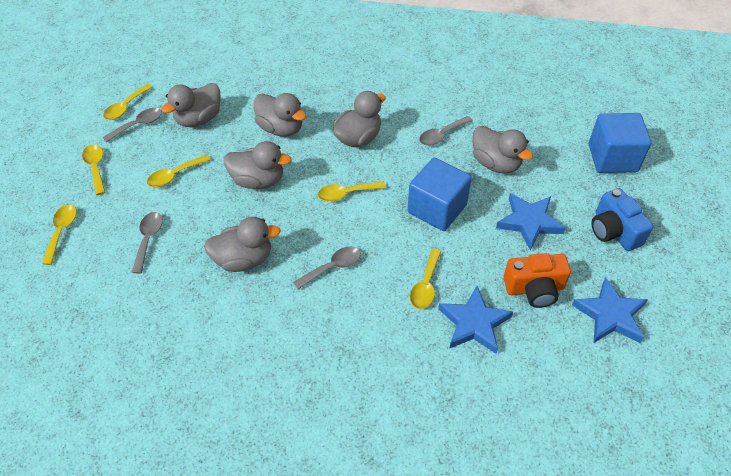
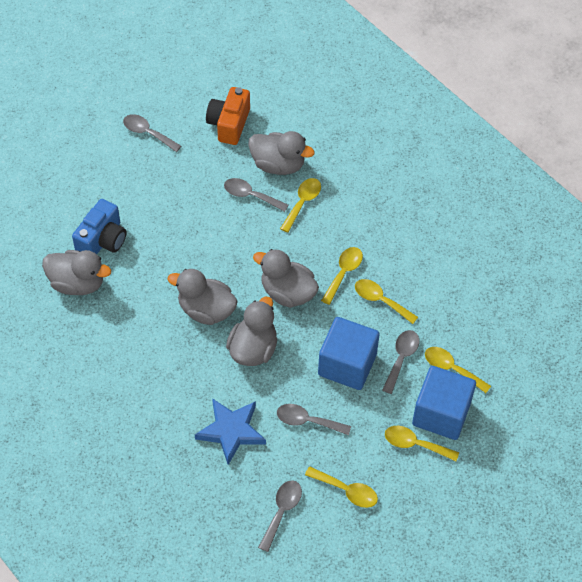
blue star: [438,286,513,354] [496,193,566,250] [572,277,648,343] = 3 -> [195,398,266,465] = 1
grey duck: [161,83,221,127] [204,217,281,272] [224,141,292,189] [254,93,306,137] [333,91,386,147] [472,126,533,173] = 6 -> [42,250,111,295] [167,269,238,325] [226,297,277,366] [248,131,315,175] [253,249,319,308] = 5
grey spoon: [103,108,162,143] [132,212,163,274] [293,246,361,289] [419,116,473,146] = 4 -> [123,114,181,152] [224,178,288,212] [258,480,302,552] [277,404,351,435] [382,330,419,394] = 5

